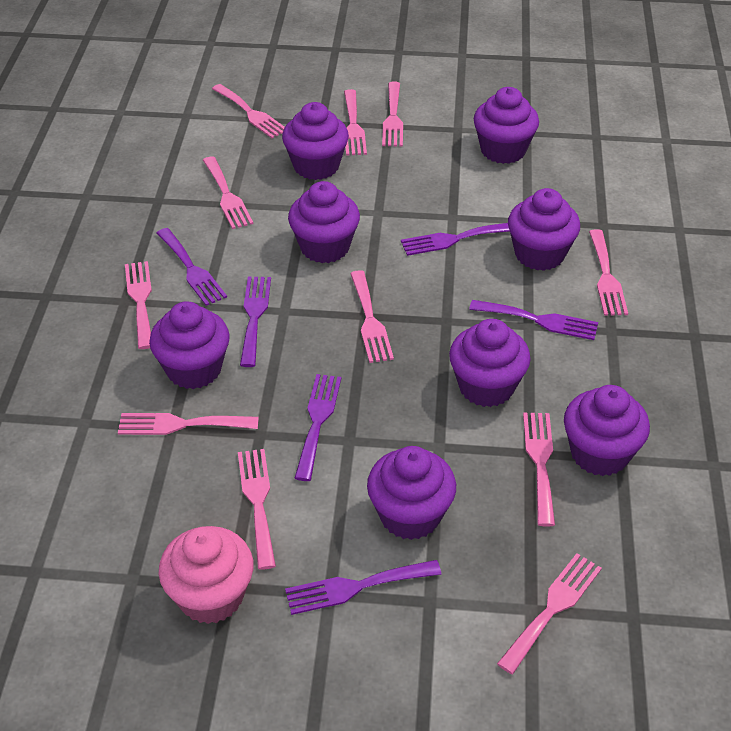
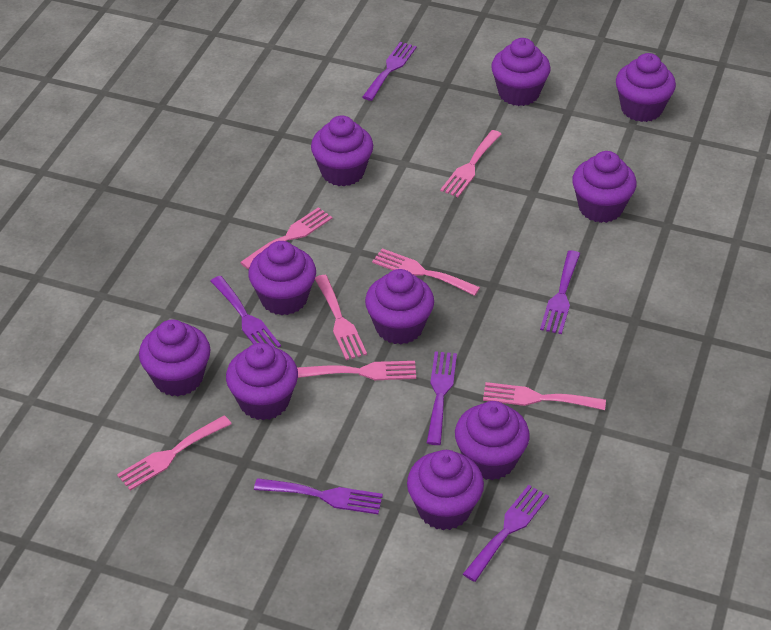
pink cupcake: [159,526,254,624] = 1 -> none = 0
pink fork: [118,413,259,435] [125,261,152,349] [203,156,254,229] [212,84,284,138] [238,449,276,570] [344,89,367,156] [350,270,394,363] [382,82,403,147] [497,553,602,674] [523,413,555,527] [589,229,628,316] = 11 -> [117,415,232,491] [240,207,333,269] [297,361,416,380] [315,275,367,360] [372,248,480,296] [440,130,502,197] [483,382,606,410] = 7
purple cupcake: [149,301,230,389] [282,102,349,180] [288,181,360,263] [367,446,456,540] [449,319,531,407] [474,87,539,164] [508,188,580,271] [564,385,650,476] = 8 -> [139,320,210,396] [226,343,298,420] [248,241,316,315] [311,115,373,186] [365,269,434,344] [407,450,484,530] [455,401,530,480] [491,38,551,106] [572,151,637,223] [616,53,676,122] = 10

